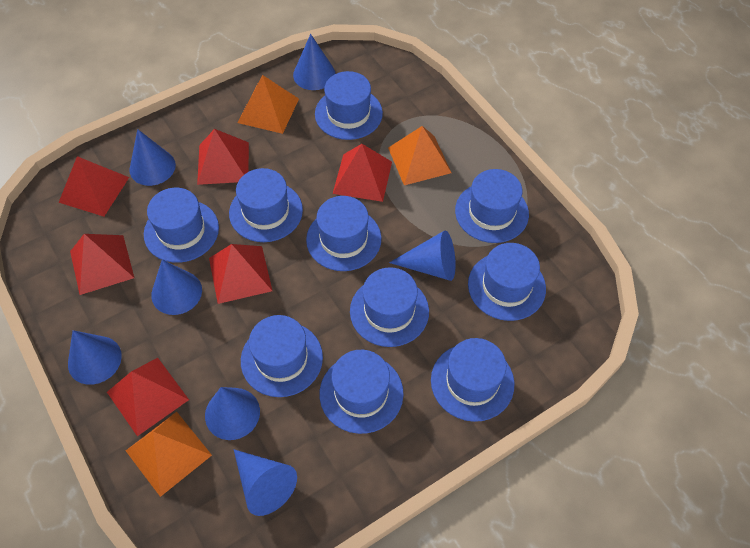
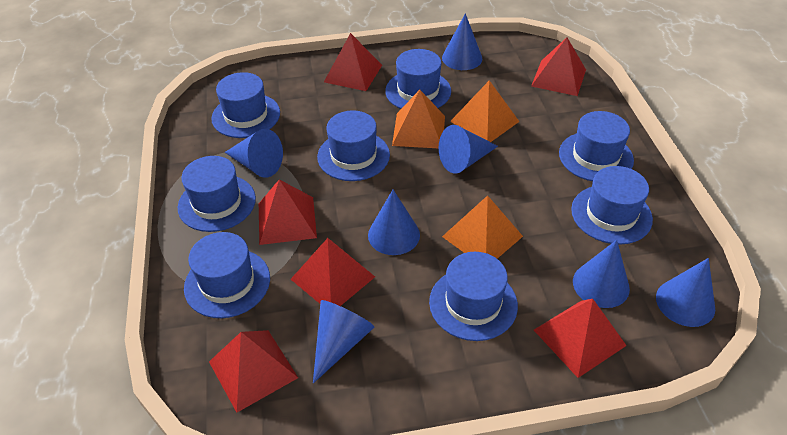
blue hat: [144,188,219,263] [229,168,303,242] [241,315,323,397] [306,196,381,271] [315,71,383,140] [319,350,404,434] [350,267,429,347] [431,338,514,422] [455,169,529,243] [468,243,546,321] = 10 -> [178,156,256,232] [184,232,270,318] [211,72,280,138] [317,110,390,181] [385,49,451,109] [429,252,518,341] [559,111,634,181] [571,166,653,245] = 8

